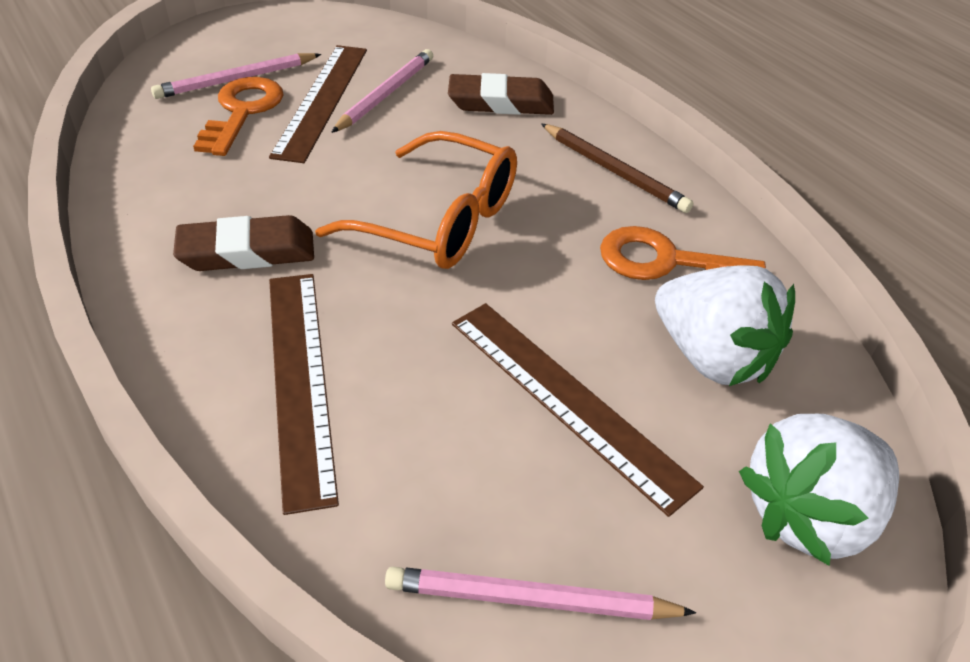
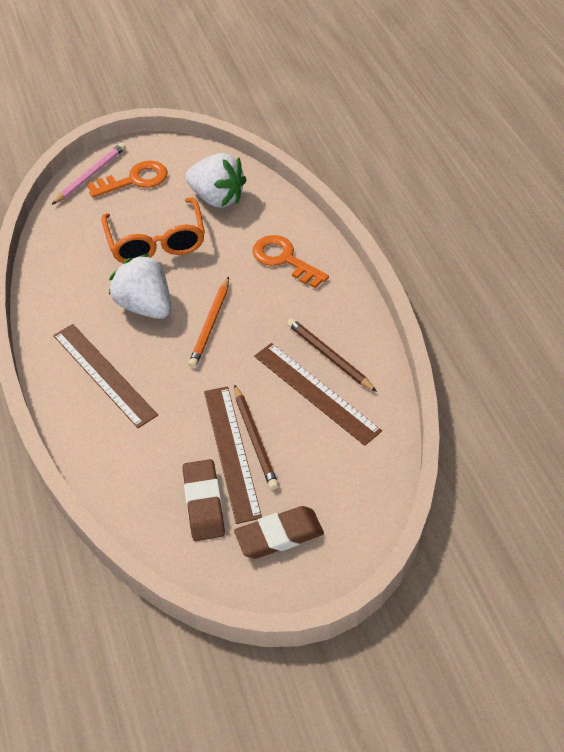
brown pencil: [541,123,694,213] = 1 -> [234,384,279,490] [287,318,377,392] = 2
orange pencil: none = 0 -> [188,277,229,368] = 1
pink pencil: [151,53,321,99] [331,49,433,133] [385,566,696,620] = 3 -> [52,143,126,205] = 1

